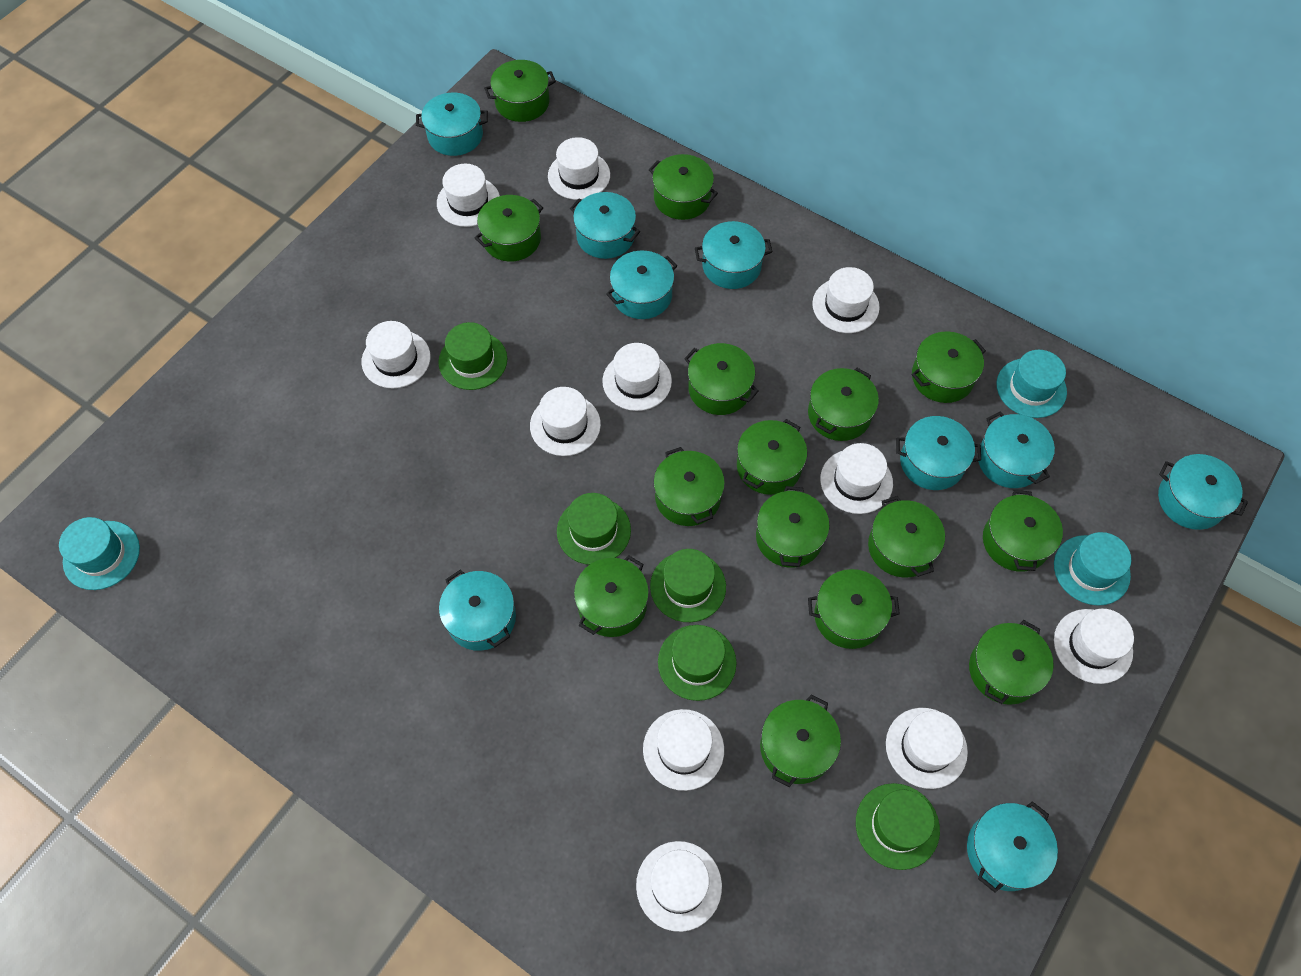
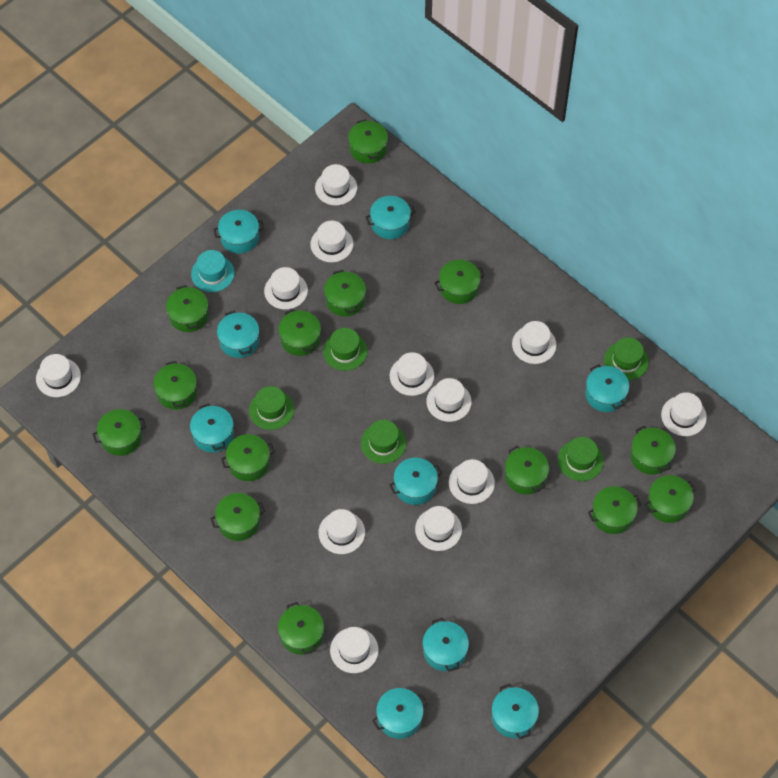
green pot: [475,195,543,262] [484,60,556,122] [574,555,649,637] [649,154,718,220] [653,447,725,526] [684,343,759,415] [737,419,807,495] [756,486,830,568] [760,695,841,787] [808,368,879,441] [808,569,900,649] [868,496,945,578] [912,332,986,403] [969,620,1054,705] [983,490,1063,572] = 15 -> [93,409,146,456] [153,361,197,410] [166,285,209,332] [210,493,265,541] [221,434,275,481] [278,309,321,356] [278,602,324,655] [324,270,366,316] [348,119,388,164] [435,260,485,304] [505,446,549,495] [588,486,641,534] [630,426,676,475] [645,475,696,523] = 14
turquoise hat: [59,517,140,590] [996,350,1067,418] [1054,532,1131,606] = 3 -> [191,250,235,292] = 1
white hat: [362,321,430,388] [437,164,500,227] [530,387,601,456] [548,137,610,200] [602,343,672,411] [636,841,722,932] [643,709,724,791] [812,267,880,333] [820,443,893,514] [886,708,968,789] [1054,609,1134,684] = 11 -> [36,354,81,397] [264,267,308,310] [310,221,353,262] [315,164,357,206] [318,509,365,554] [330,627,379,673] [390,352,434,396] [415,506,462,551] [426,378,472,422] [449,459,495,504] [512,321,557,364] [661,392,707,436] = 12

